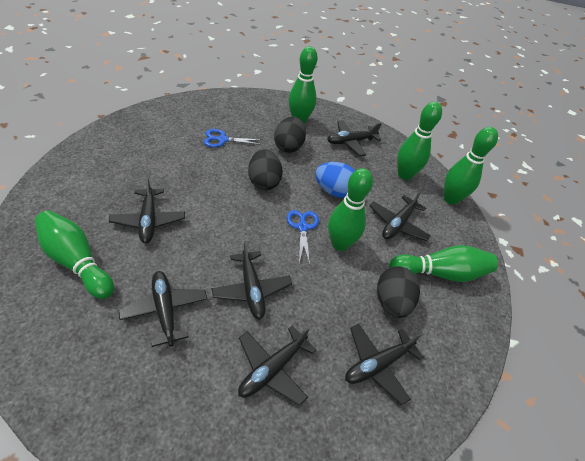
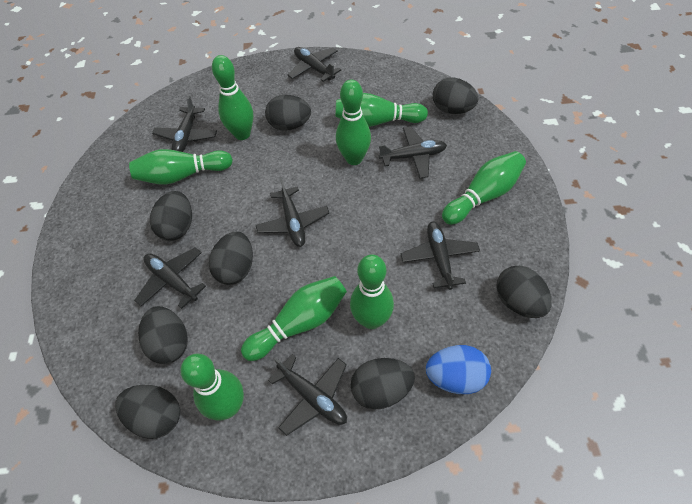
black egg: [248,149,283,190] [274,116,306,153] [377,266,420,318] = 3 -> [115,385,180,439] [138,306,188,364] [150,191,192,241] [209,232,253,285] [265,95,311,131] [351,358,415,409] [433,78,478,114] [496,266,552,318] = 8
blue scissors: [204,129,262,147] [287,210,319,265] = 2 -> none = 0
green bowling pin: [34,211,114,299] [288,46,318,124] [328,168,373,251] [390,245,498,282] [397,102,442,180] [444,127,498,205] = 6 -> [129,149,233,185] [180,354,244,421] [212,55,253,140] [241,276,347,361] [335,93,428,127] [336,79,371,165] [350,254,394,329] [442,151,526,225] = 8

